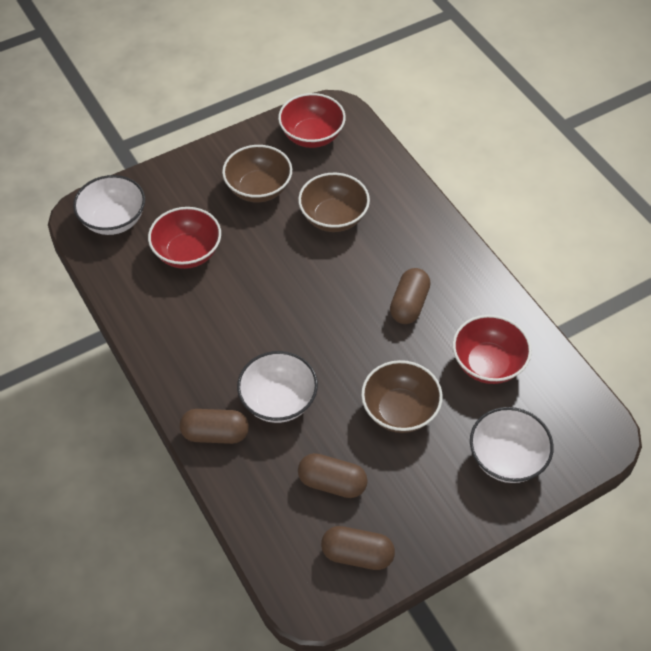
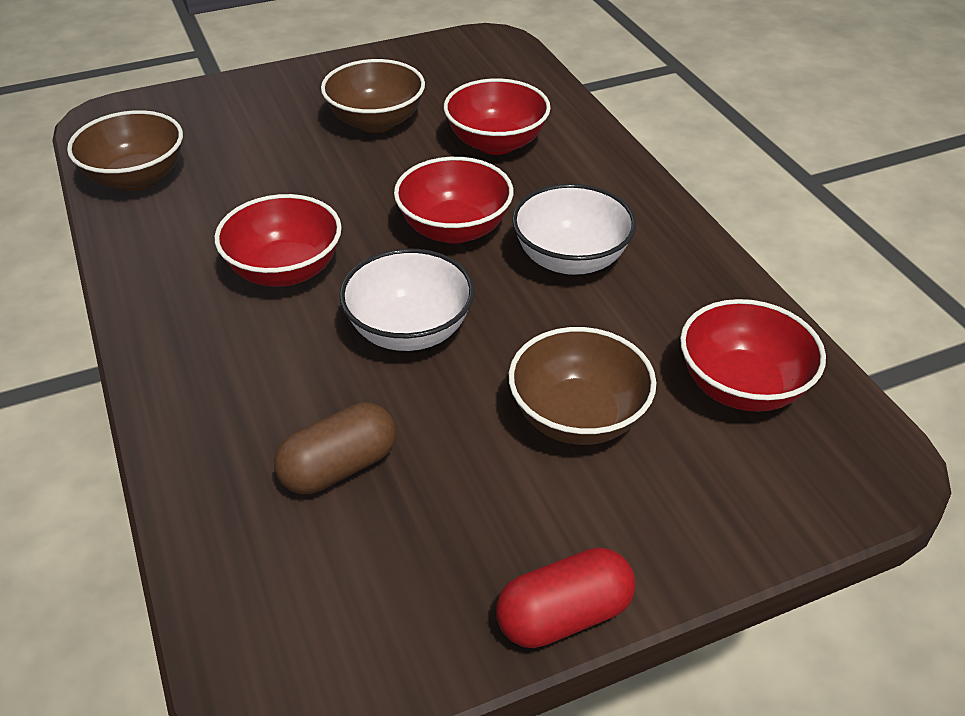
brown capsule: [180,409,249,444] [298,453,368,498] [321,526,395,570] [390,268,431,324] = 4 -> [274,402,396,494] = 1
red bowl: [148,207,221,269] [278,93,346,148] [453,315,532,384] = 3 -> [214,194,342,287] [394,157,513,244] [444,78,551,155] [680,299,826,412] = 4
red capsule: none = 0 -> [496,547,635,648] = 1
white bowl: [73,175,145,235] [237,351,318,423] [470,407,554,483] = 3 -> [339,249,474,351] [512,184,636,275] = 2

